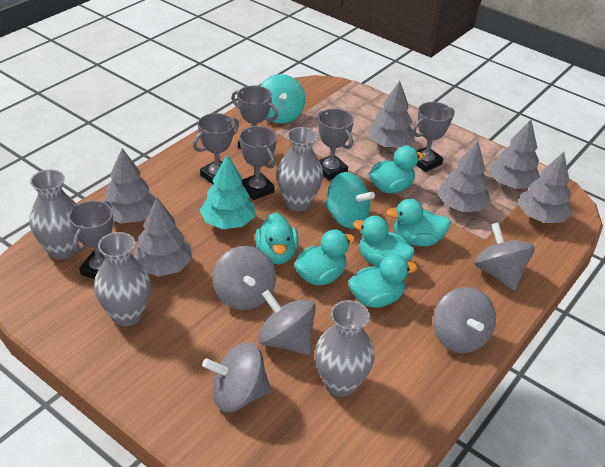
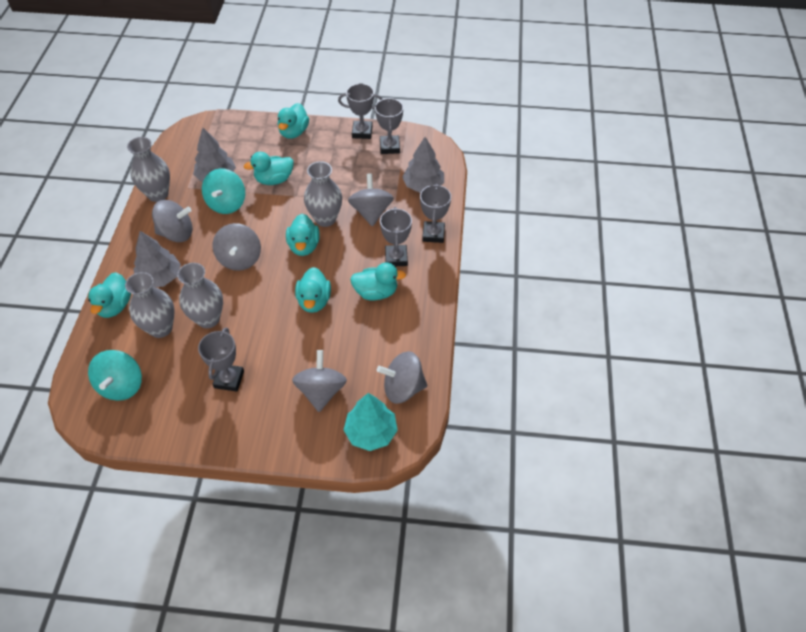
grey tree: [103,148,156,223] [133,198,192,276] [367,81,415,148] [437,141,491,212] [489,120,540,189] [518,152,572,223] = 6 -> [134,231,181,287] [193,128,236,182] [402,137,444,193] = 3
grey trophy: [69,201,113,279] [193,113,239,185] [231,85,278,149] [240,126,277,200] [317,109,354,180] [412,102,455,172] = 6 -> [198,327,244,392] [338,84,382,139] [375,98,403,154] [380,207,412,266] [420,184,451,243] = 5

